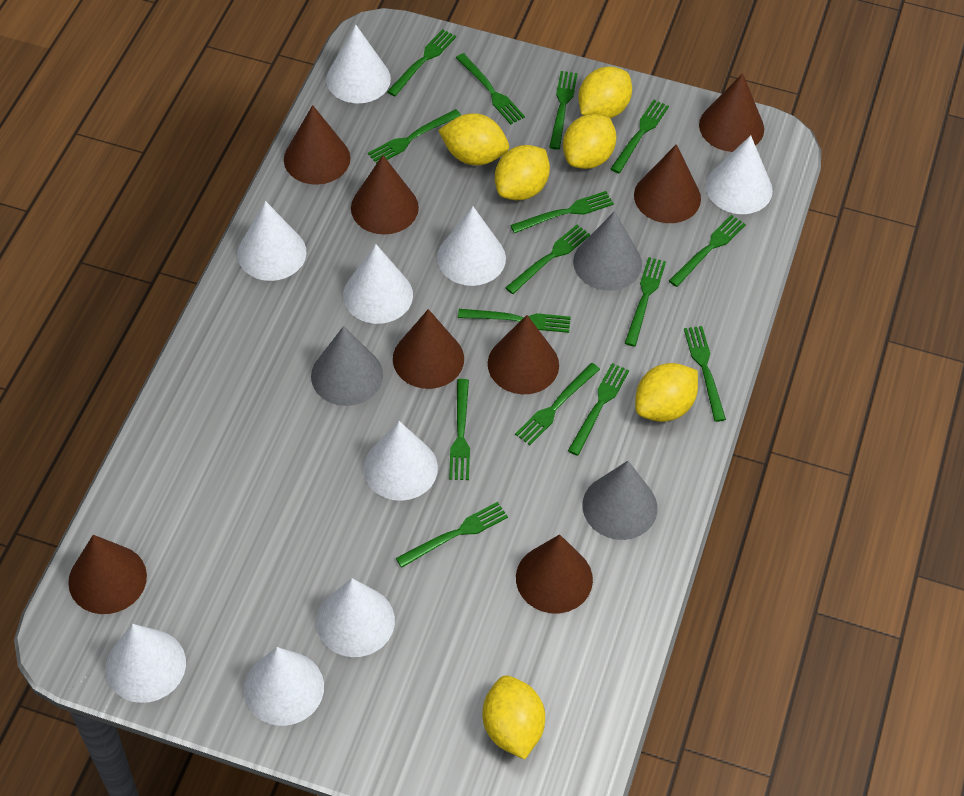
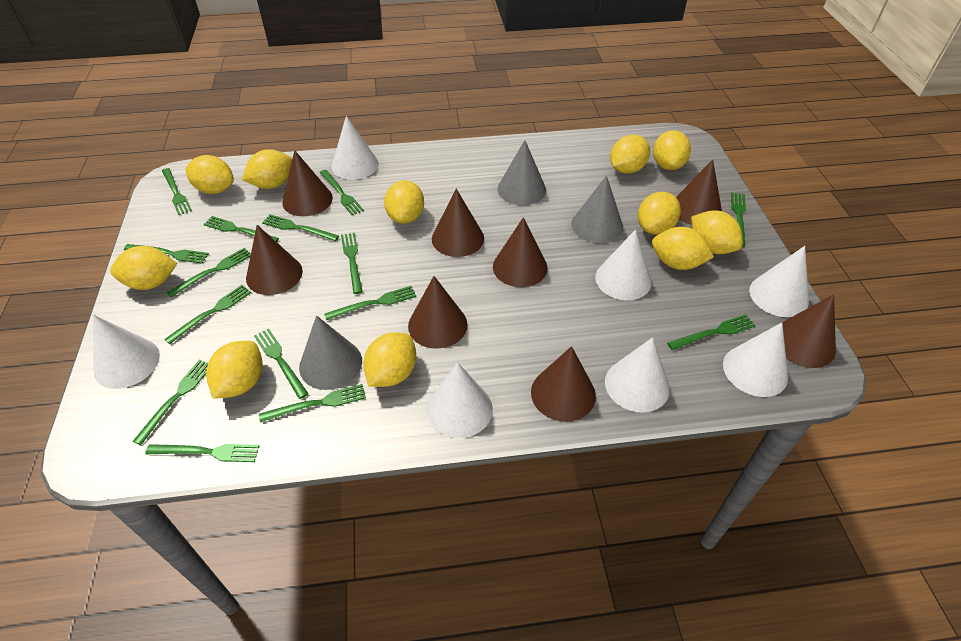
white cone: [106,624,186,703] [237,201,307,281] [244,647,324,726] [316,578,395,657] [326,24,391,104] [343,244,413,324] [363,421,438,501] [437,206,506,286] [706,135,773,214] = 9 -> [93,314,160,389] [331,116,379,180] [427,362,493,438] [595,230,652,300] [605,337,670,413] [723,323,788,397] [749,246,809,317] = 7
yellow lemon: [438,113,509,165] [483,675,545,759] [495,145,550,200] [563,114,617,169] [578,66,632,118] [635,363,698,422] = 6 -> [110,246,177,290] [185,155,234,194] [206,341,262,399] [242,149,292,189] [363,332,416,387] [384,180,424,224] [610,135,650,174] [638,192,681,235] [652,227,714,270] [653,130,691,170] [691,210,743,254] = 11

